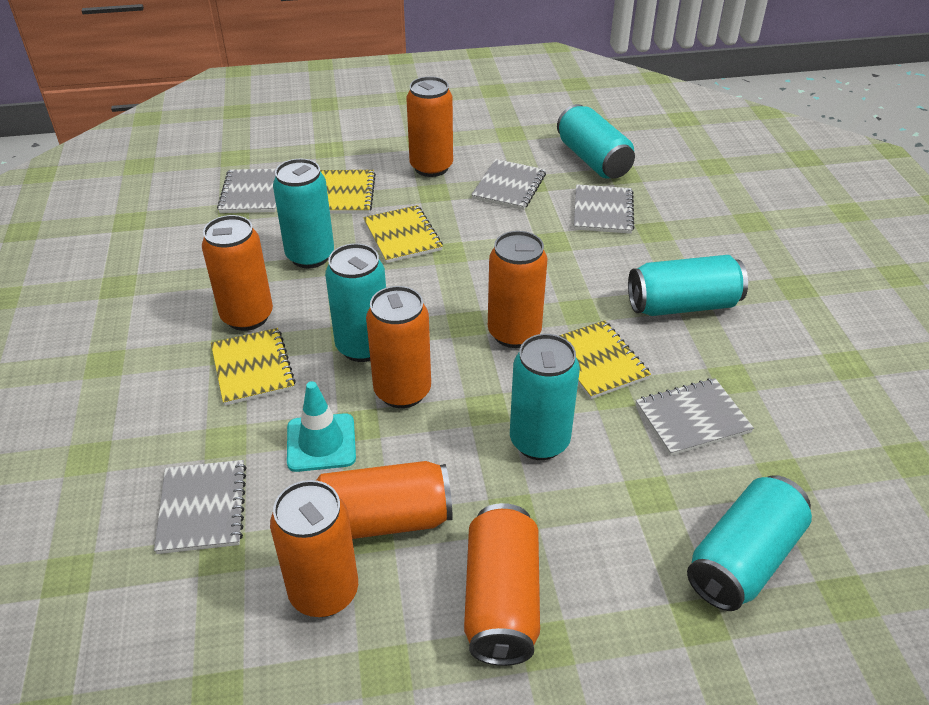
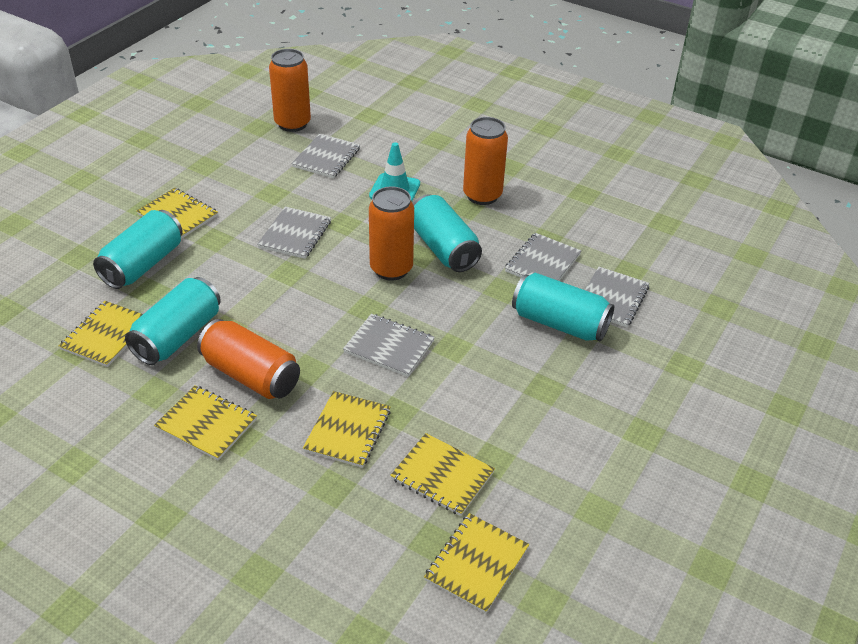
orange can: [202,215,273,331] [270,480,358,617] [316,461,453,539] [366,286,431,408] [407,76,453,177] [464,503,540,666] [488,231,547,348] = 7 -> [197,319,300,399] [269,49,311,132] [369,187,414,281] [463,117,508,205] = 4
turquoise can: [273,159,334,268] [325,243,386,362] [510,334,580,460] [557,104,635,179] [628,255,748,316] [687,475,812,611] = 6 -> [93,210,183,289] [125,277,221,365] [413,194,482,272] [512,273,614,342] = 4
yellow notebook: [211,328,296,406] [320,170,376,214] [363,205,443,263] [559,320,651,399] = 4 -> [59,301,143,367] [137,188,218,239] [154,385,257,460] [303,391,391,468] [390,433,495,516] [424,513,529,614] = 6

